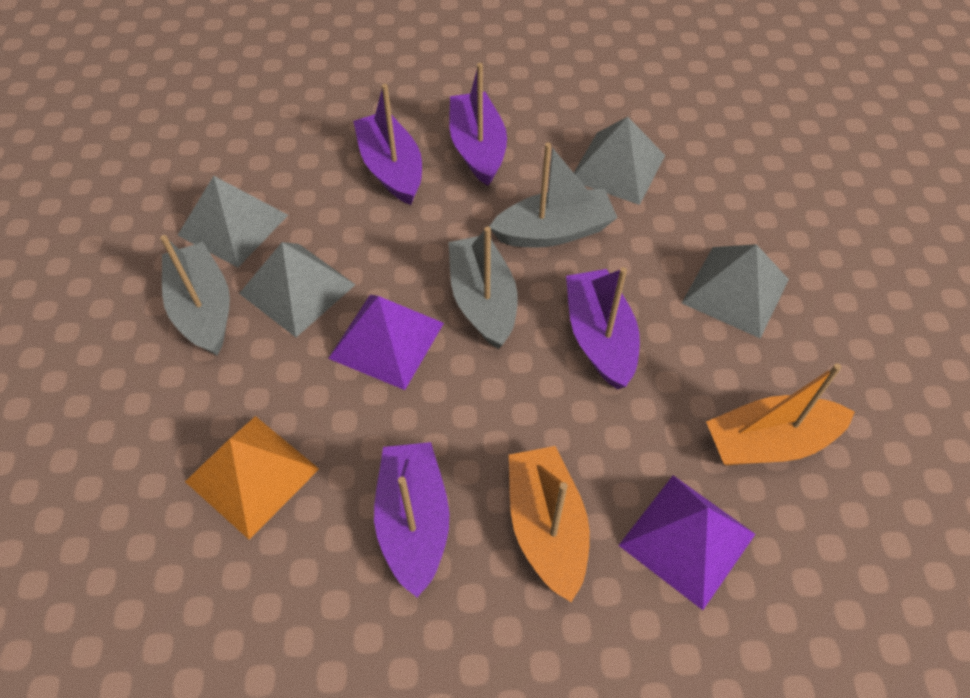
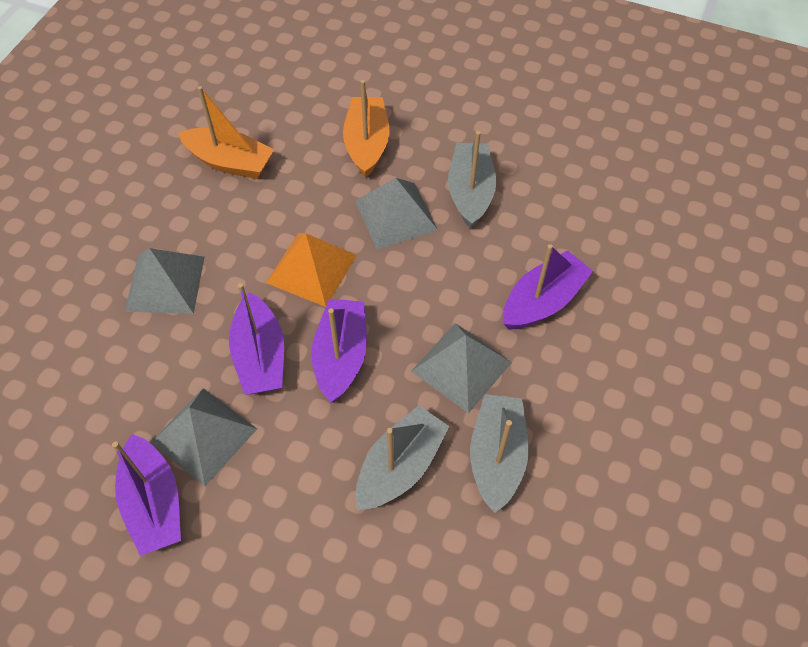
purple pyramid: [328,295,444,390] [618,475,755,610] = 2 -> none = 0

